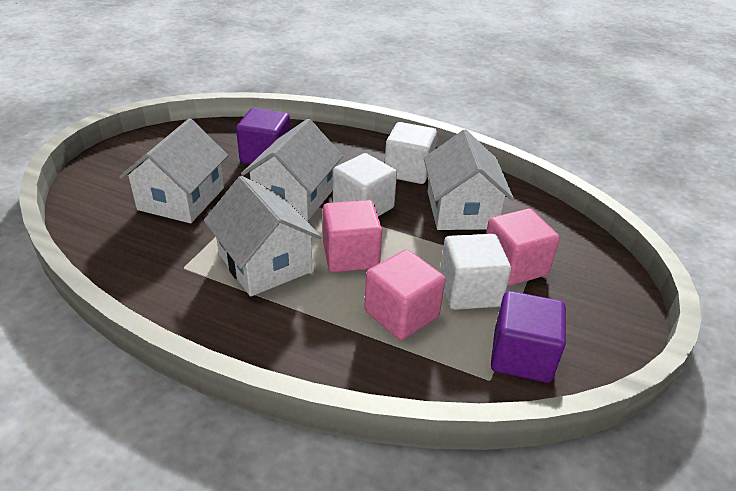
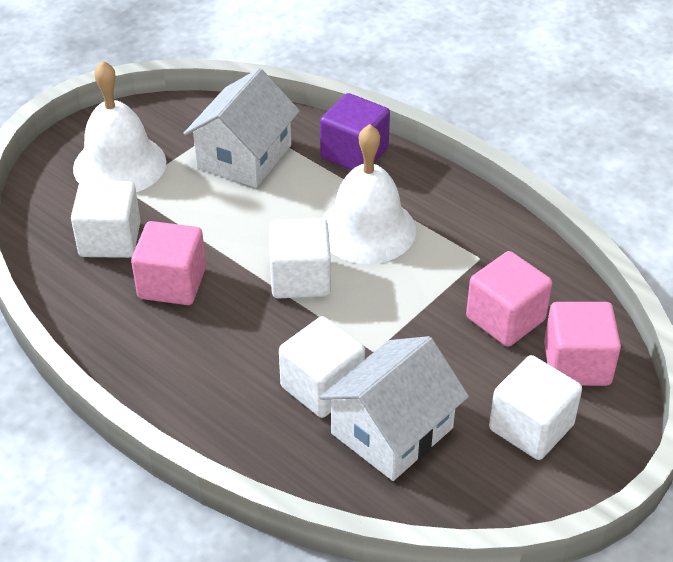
purple cube: [236,108,290,164] [491,291,566,383] = 2 -> [320,93,390,170] = 1
white bell: none = 0 -> [73,60,166,192] [322,124,416,264] = 2
white cube: [333,153,397,216] [385,122,437,184] [440,234,511,310] = 3 -> [71,181,141,258] [269,218,331,298] [279,316,365,418] [489,355,582,460] = 4
white house: [119,118,228,223] [204,176,322,297] [241,119,343,222] [424,129,514,230] = 4 -> [183,68,300,188] [319,336,469,481] = 2

